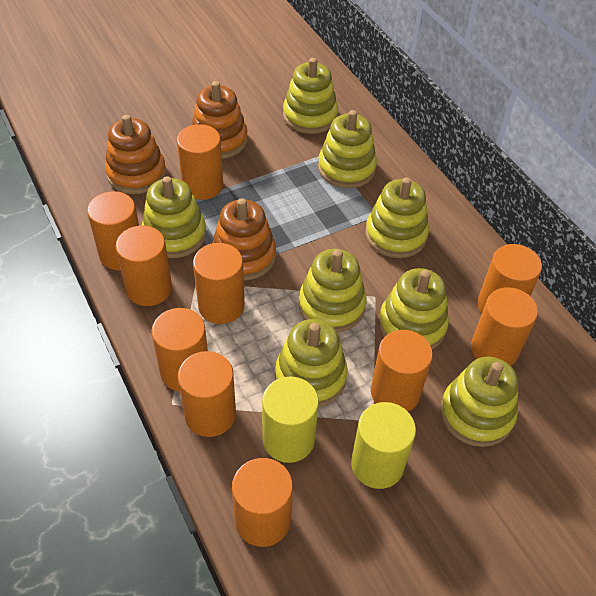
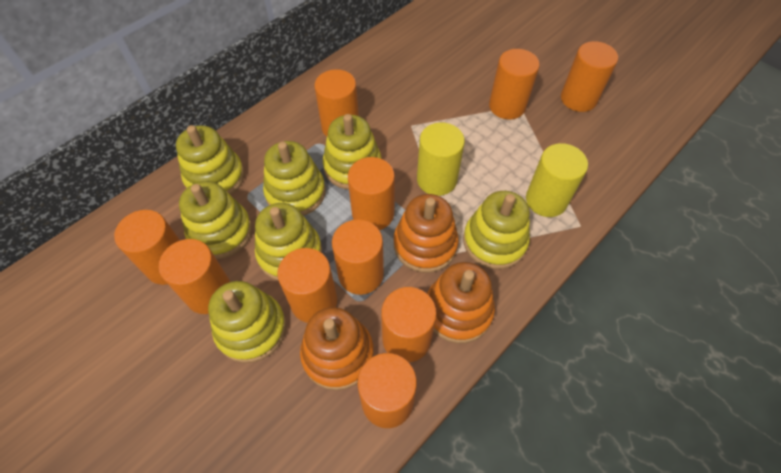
yellow stacking toy: [142,176,206,258] [275,319,348,407] [283,58,338,134] [298,249,366,333] [318,110,377,188] [365,177,429,258] [378,268,449,349] [440,357,519,447] = 8 -> [176,125,244,195] [179,181,252,259] [208,281,286,363] [255,203,322,281] [263,141,326,216] [323,114,382,190] [463,191,530,269] = 7

